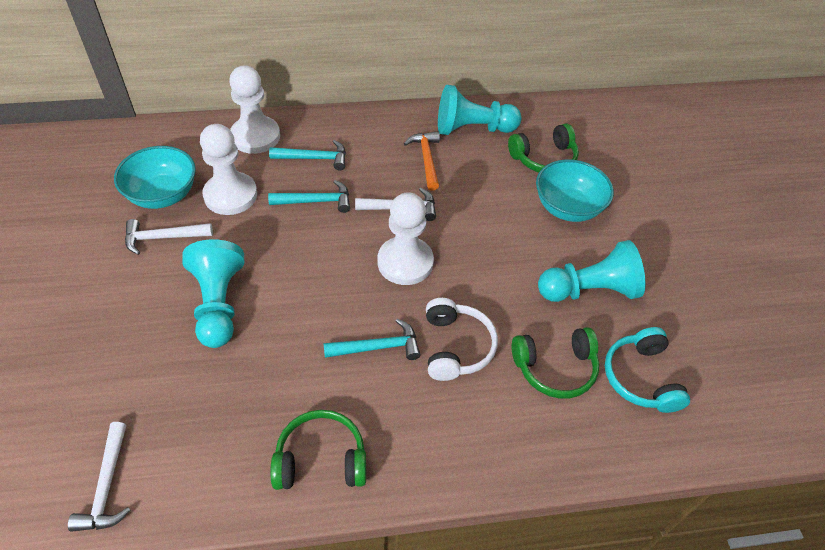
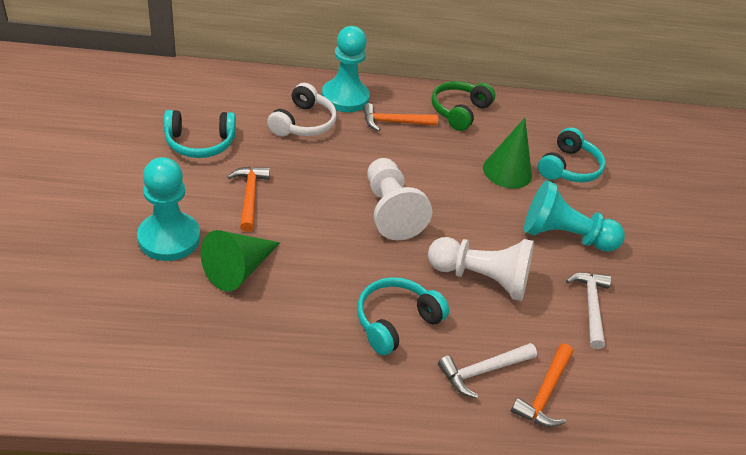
green cone: none = 0 -> [201,230,280,292] [483,118,532,189] = 2
green headphones: [270,410,366,490] [508,124,579,172] [512,327,599,399] = 3 -> [431,81,495,131] = 1
orange hammer: [404,131,440,191] = 1 -> [227,167,270,232] [363,103,438,131] [511,344,573,427] = 3
turquoise bowl: [114,146,196,209] [536,159,614,222] = 2 -> none = 0
turquoise hammer: [268,180,350,213] [269,140,346,171] [323,319,420,360] = 3 -> none = 0
turquoise headphones: [605,327,690,413] = 1 -> [164,110,236,158] [357,277,449,355] [538,127,606,182] = 3
white hammer: [68,422,131,532] [125,219,213,255] [355,188,436,221] = 3 -> [438,343,537,398] [566,272,611,349] = 2
white pawn: [200,124,257,215] [229,66,280,154] [378,192,434,285] = 3 -> [367,158,432,240] [428,237,534,301] = 2

